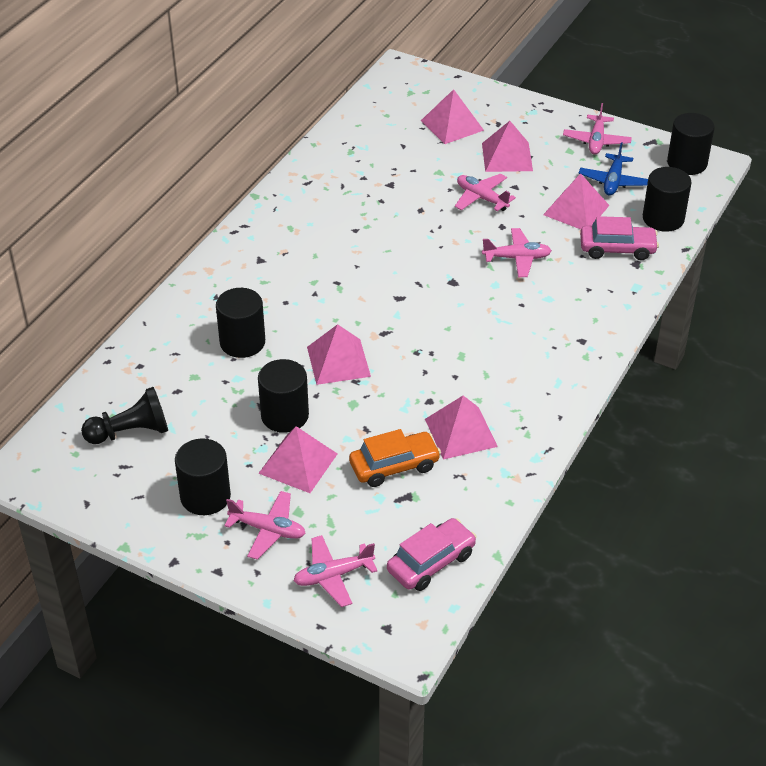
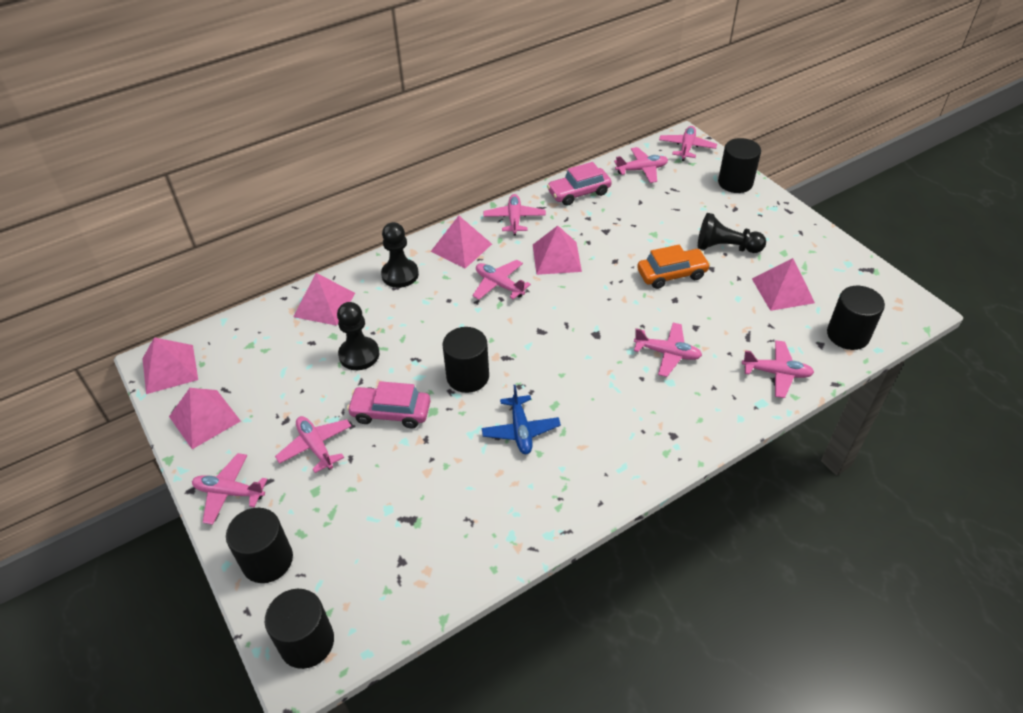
black pawn: [81,387,168,444] = 1 -> [337,302,379,370] [381,222,419,288] [698,213,766,253] = 3
pink plane: [224,491,306,560] [294,535,377,607] [455,174,516,211] [482,228,552,277] [563,103,632,155] = 5 -> [192,453,268,525] [275,416,351,473] [473,260,531,300] [483,194,546,236] [614,147,668,183] [634,323,702,377] [659,126,717,161] [742,340,814,398] = 8

